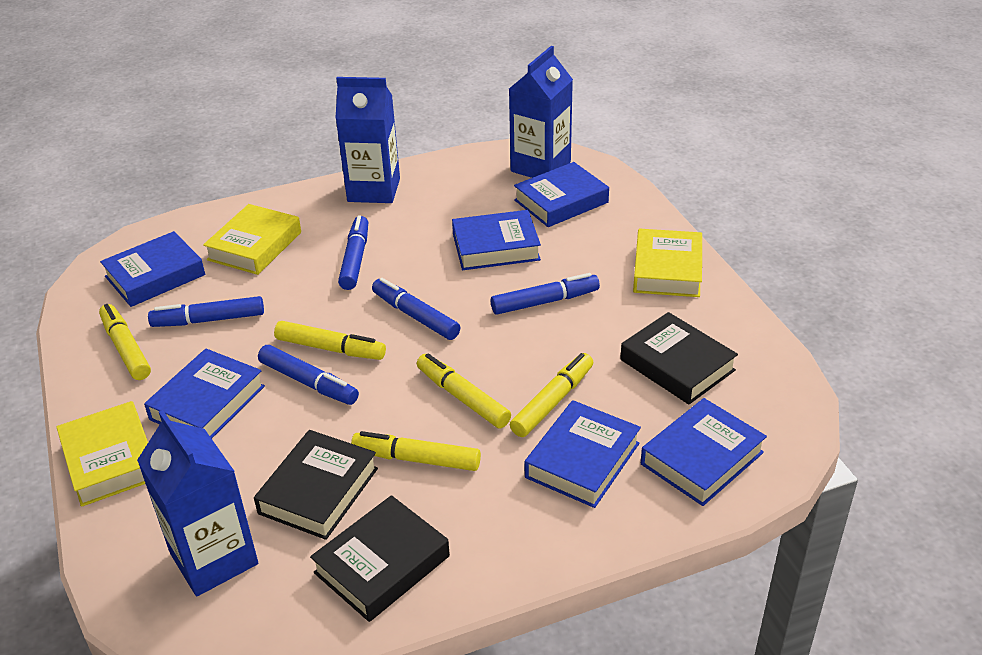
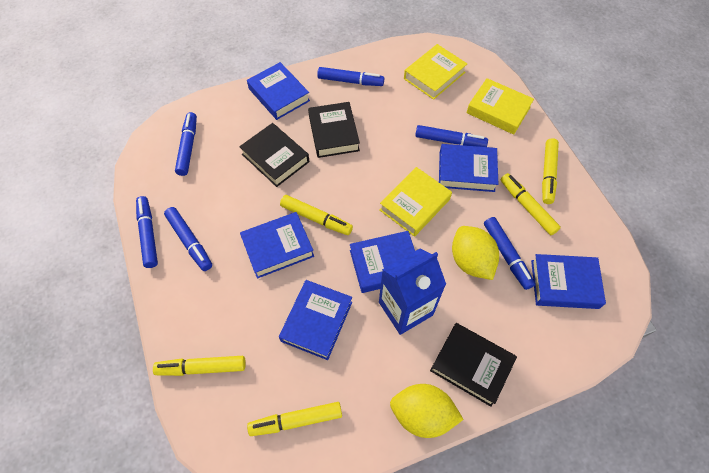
blue carton: [137,410,258,596] [335,77,400,203] [509,46,573,178] = 3 -> [379,248,446,335] = 1
blue marker: [148,296,264,327] [258,345,359,405] [338,216,368,290] [372,278,460,340] [490,273,600,315] = 5 -> [136,196,158,268] [164,207,212,271] [175,112,197,176] [317,67,384,86] [415,125,488,147] [484,217,535,290] = 6
yellow lemon: none = 0 -> [390,384,464,438] [452,226,499,280] = 2

